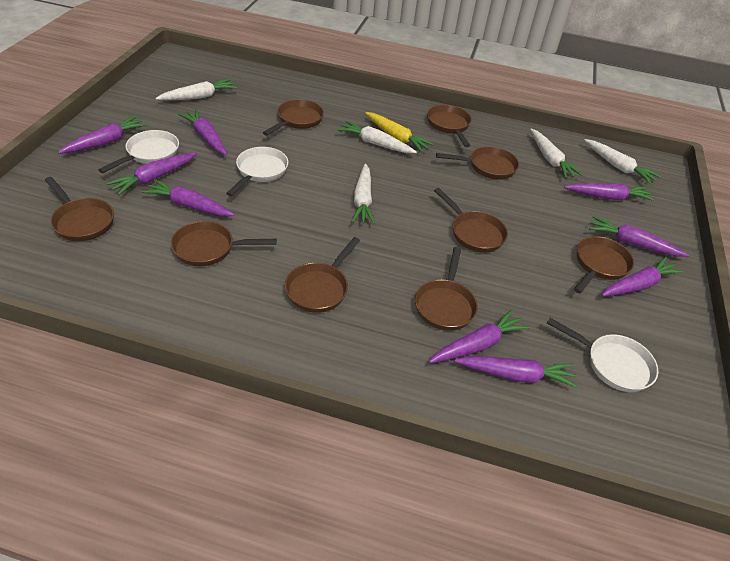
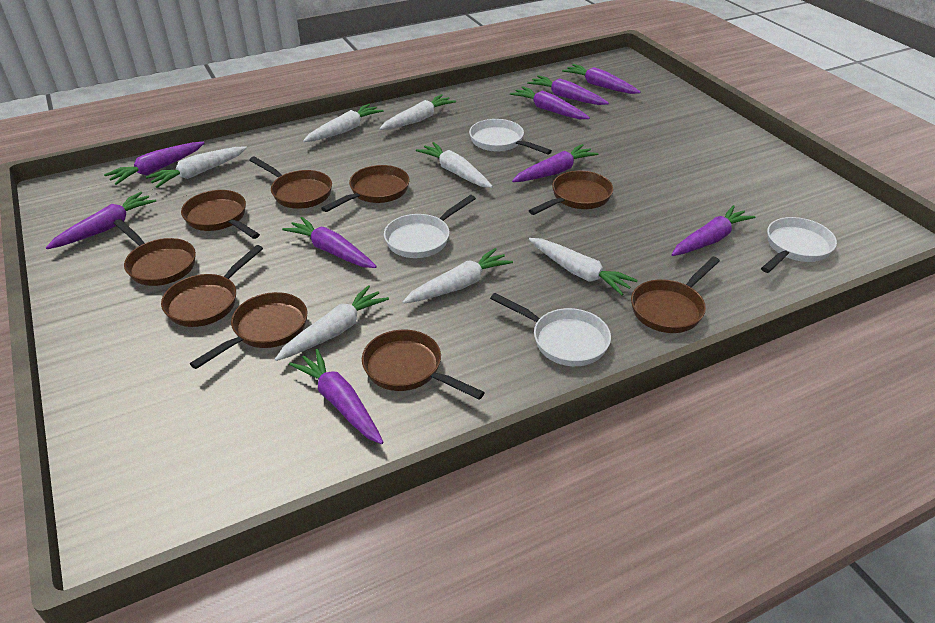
white carrot: [155,79,237,101] [337,120,417,153] [352,164,375,224] [530,129,583,178] [584,139,661,184] = 5 -> [146,146,247,188] [275,285,389,361] [303,104,383,142] [379,94,456,130] [403,248,513,304] [416,142,493,188] [529,238,638,296] = 7
white pan: [98,130,179,173] [226,147,288,196] [547,318,658,392] = 3 -> [384,195,476,258] [469,119,552,154] [490,293,611,366] [761,217,837,273] = 4
yellow carrot: [365,112,434,152] = 1 -> none = 0

